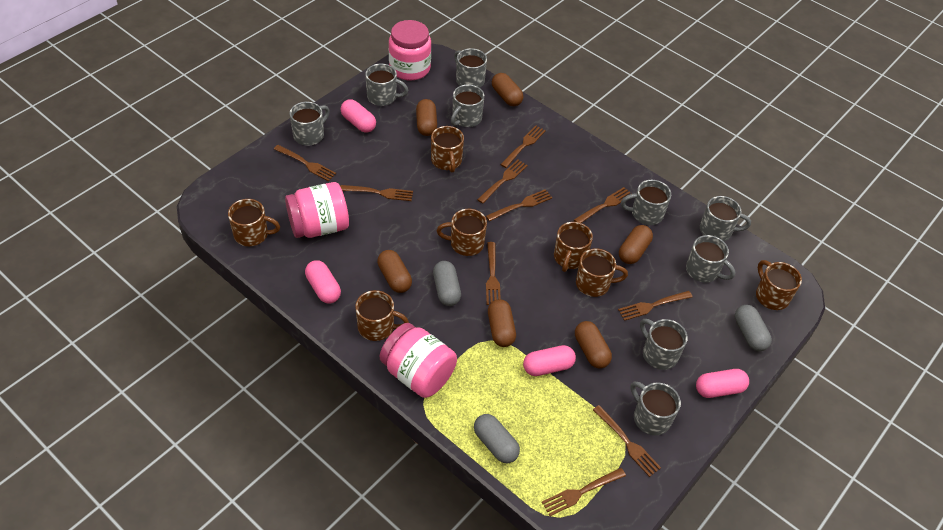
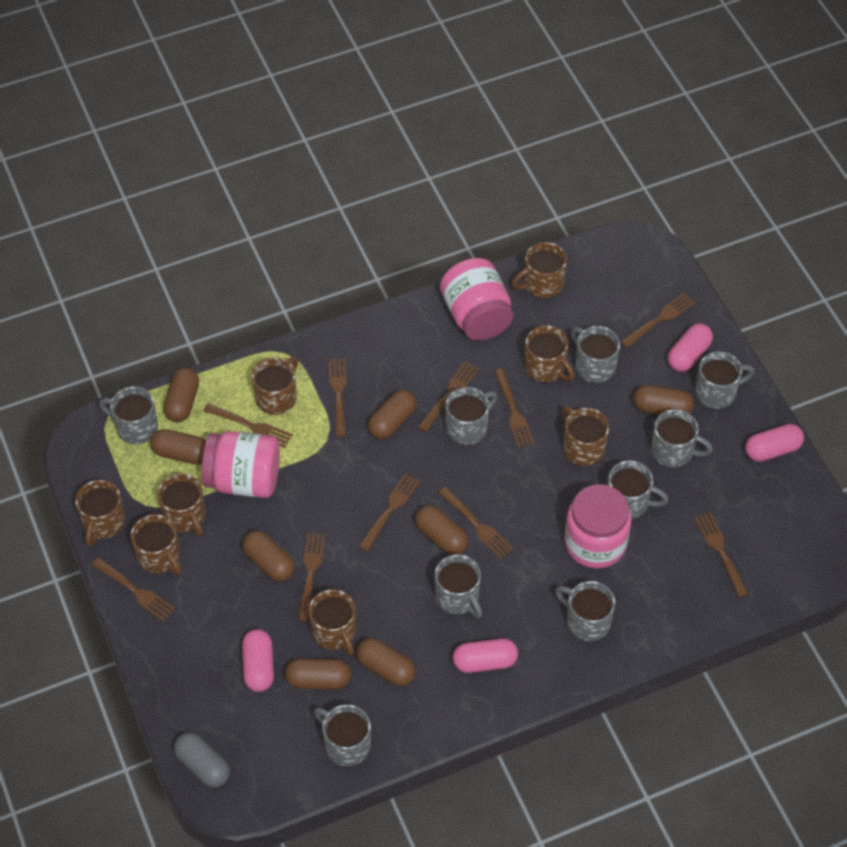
brown capsule: [377,250,412,293] [416,99,437,136] [488,299,516,347] [492,73,523,106] [575,321,612,369] [619,225,653,264] = 6 -> [150,429,206,465] [163,368,199,422] [242,531,295,582] [285,658,351,690] [356,638,416,686] [368,390,417,439] [415,505,469,555] [634,385,694,415] = 8
brown mug: [228,199,280,246] [355,290,409,341] [431,126,464,173] [437,209,487,256] [554,222,593,272] [576,248,628,297] [756,260,802,310] = 7 -> [75,480,125,547] [131,514,182,575] [157,473,206,536] [252,357,298,415] [309,589,356,656] [512,242,567,298] [524,325,575,382] [562,406,609,466] = 8
grey capsule: [433,261,461,306] [474,414,520,463] [735,305,772,351] = 3 -> [174,732,230,788] = 1

